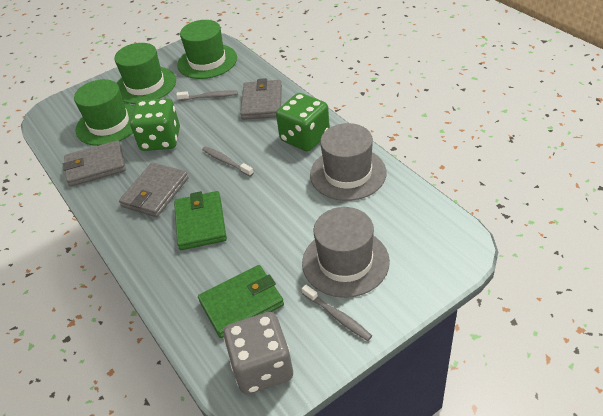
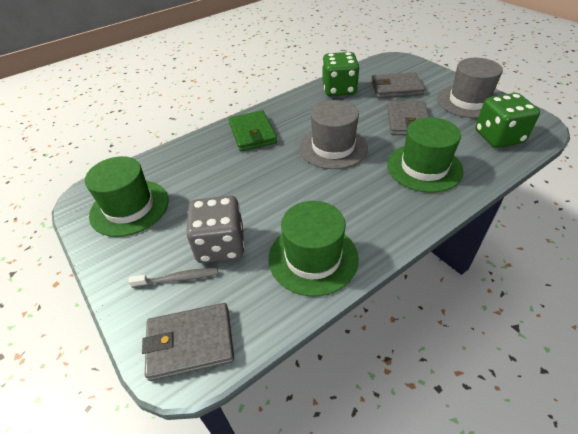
green wallet: [174,191,227,250] [198,265,284,338] = 2 -> [229,110,277,151] = 1
grey toothbrush: [176,90,238,101] [202,146,254,177] [302,285,372,341] = 3 -> [128,268,218,288] = 1

